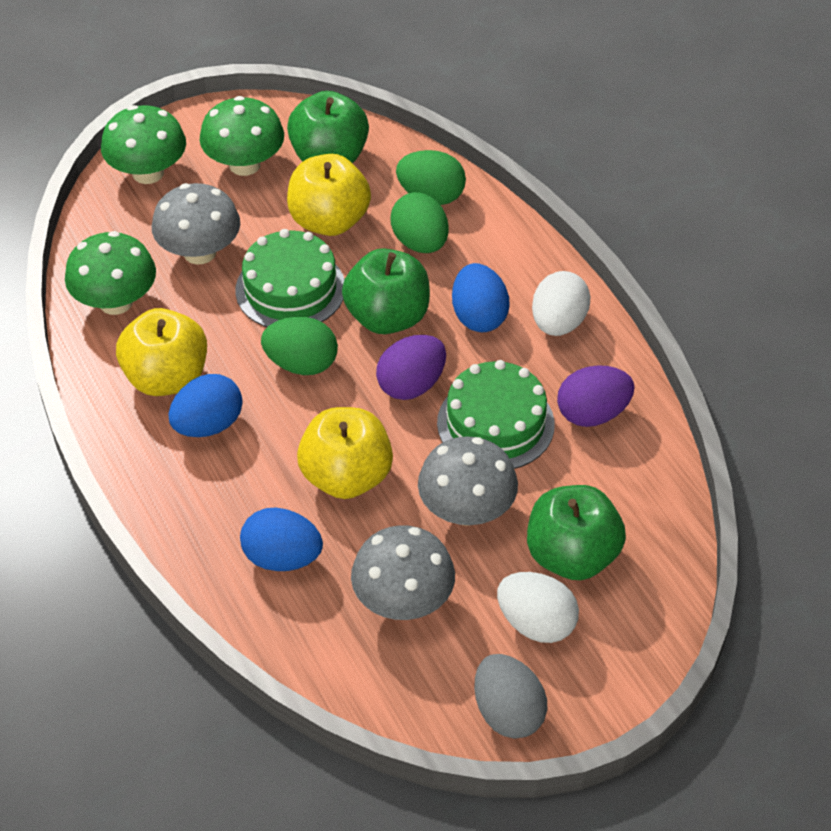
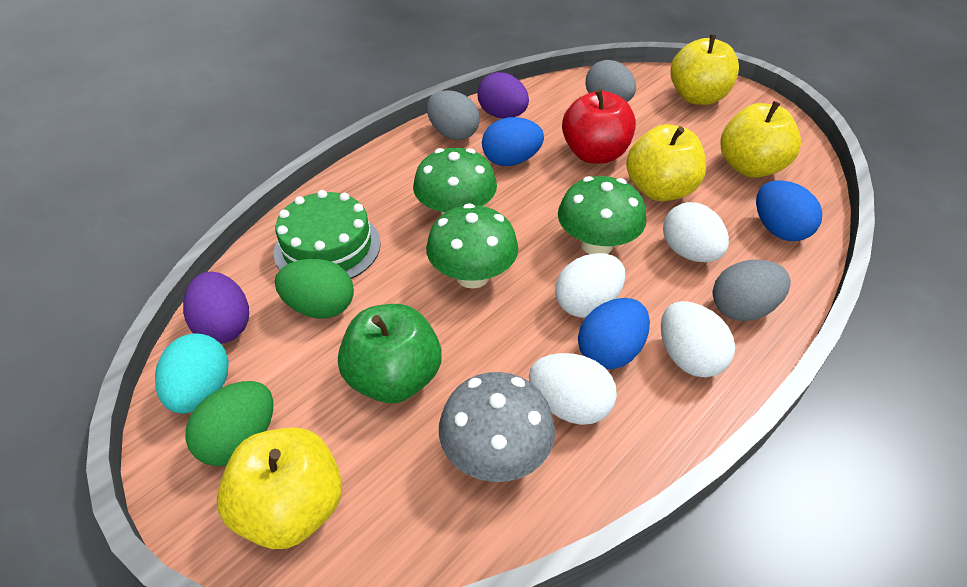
green apple: [287,91,369,163] [342,248,430,334] [527,485,626,580] = 3 -> [338,304,441,403] = 1
green cake: [235,229,345,327] [437,360,555,469] = 2 -> [274,190,381,279] = 1
green egg: [261,317,338,375] [390,192,449,253] [396,150,466,205] = 3 -> [185,381,273,466] [275,259,354,318] = 2
grey egg: [474,654,547,739] = 1 -> [427,90,480,140] [586,60,636,102] [713,260,791,321] = 3
grey mushroom: [152,183,240,265] [351,525,455,620] [418,436,518,526] = 3 -> [439,372,555,482] = 1
red apple: none = 0 -> [562,89,636,164] = 1
turquoise egg: none = 0 -> [155,334,229,414] = 1
white egg: [497,572,579,643] [532,271,590,336] = 2 -> [529,353,617,425] [555,253,625,318] [661,301,735,378] [663,202,729,262] = 4
yellow apple: [116,308,207,396] [287,154,371,236] [297,407,393,499] = 3 -> [217,427,342,549] [626,124,706,201] [670,34,739,105] [721,101,801,178] = 4

